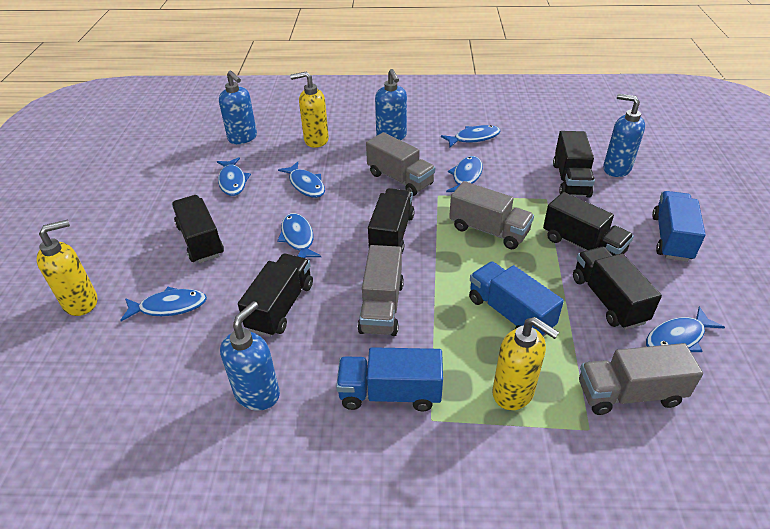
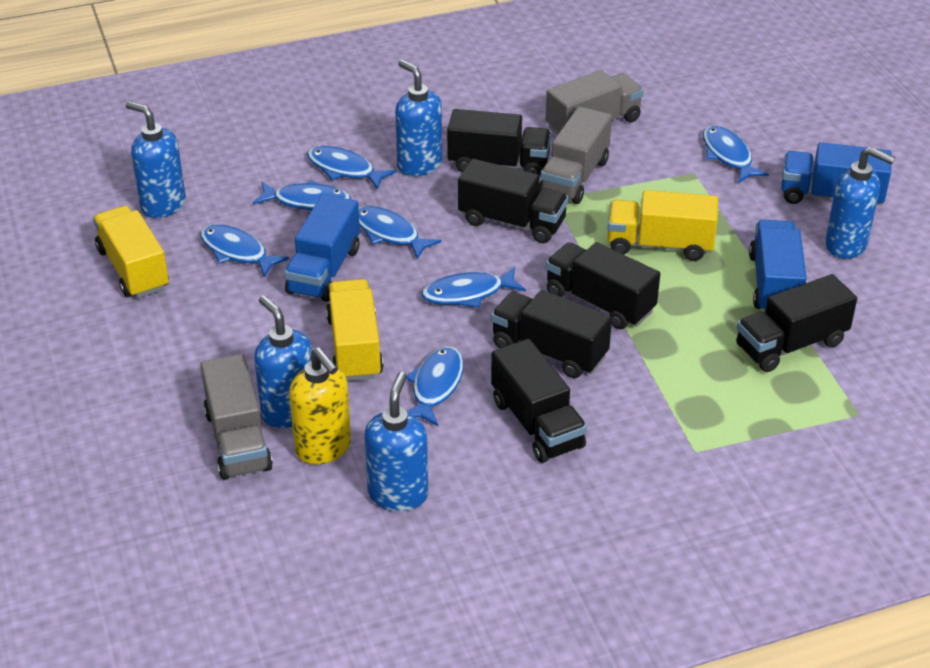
blue soap dispenser: [219,71,257,144] [220,301,280,411] [375,69,407,140] [603,94,645,177] = 4 -> [125,101,186,218] [254,295,312,428] [364,372,428,512] [395,60,442,176] [825,147,895,259] = 5
grey truck: [358,245,404,336] [366,132,435,196] [449,181,534,249] [579,343,703,415] = 4 -> [200,354,273,480] [539,106,612,204] [545,70,644,135] = 3
yellow soap dispenser: [36,220,97,316] [290,72,329,148] [492,317,559,410] = 3 -> [289,347,351,465] = 1
yellow truck: none = 0 -> [93,206,169,298] [326,279,384,381] [607,190,718,261] = 3

